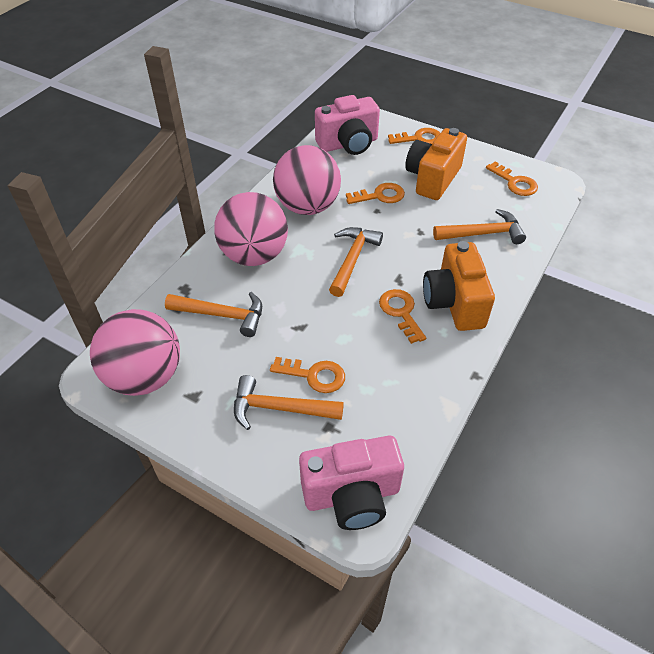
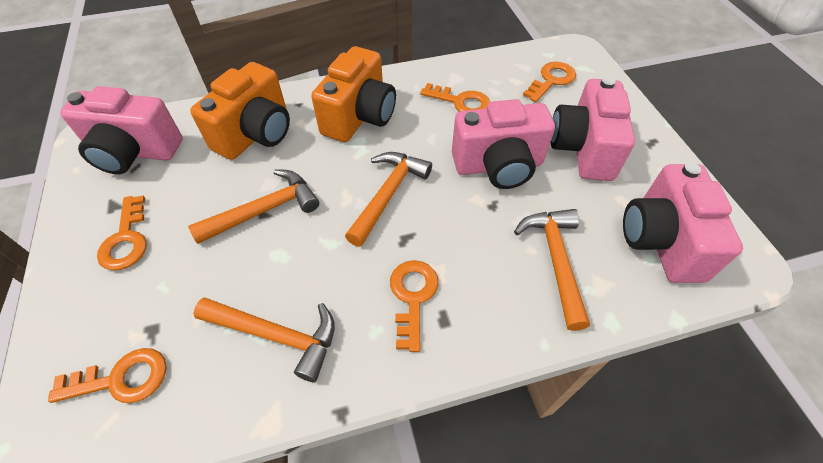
pink ball: [90,309,180,396] [214,192,288,266] [273,145,341,215] = 3 -> none = 0
pink camera: [299,436,404,530] [315,95,380,155] = 2 -> [60,86,183,174] [452,99,555,189] [550,76,635,181] [623,162,743,283] = 4

